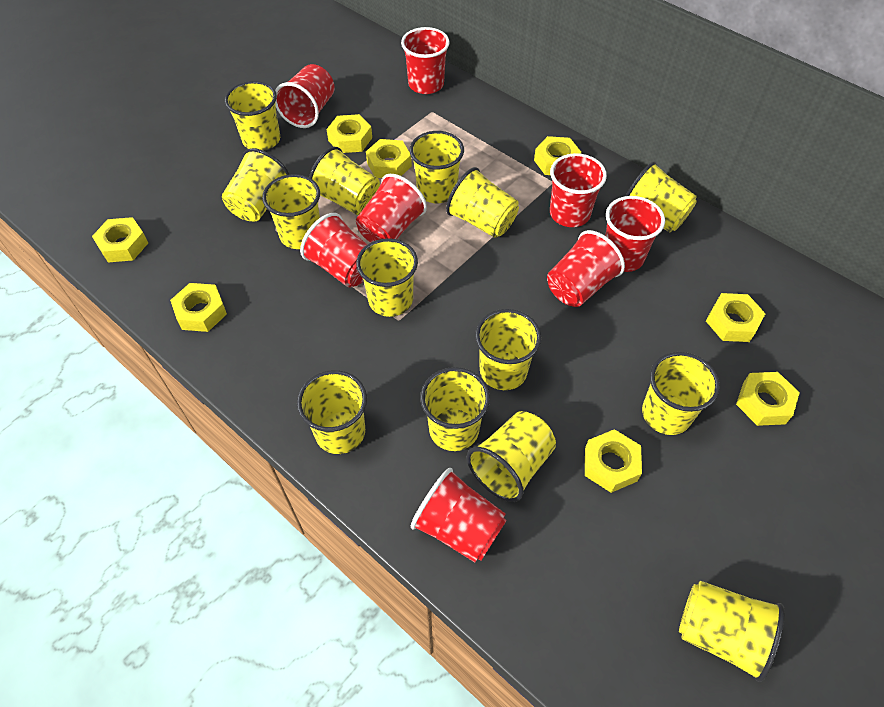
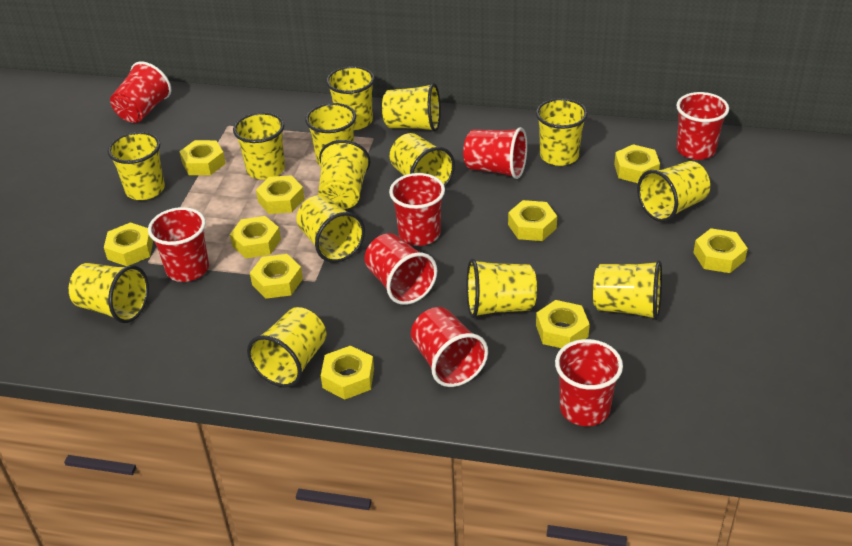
yellow nut: [92,217,148,262] [170,283,227,332] [327,114,372,153] [366,139,412,178] [534,136,581,175] [585,429,642,493] [706,293,766,342] [736,372,800,426] = 8 -> [104,222,153,266] [179,140,226,175] [230,216,281,258] [250,254,303,299] [256,175,304,214] [321,346,374,400] [508,200,557,241] [536,300,590,348] [614,144,660,183] [693,228,748,273] = 10

